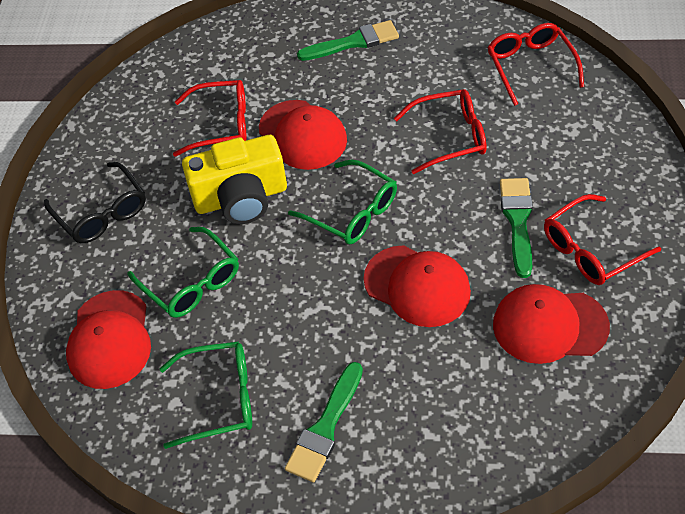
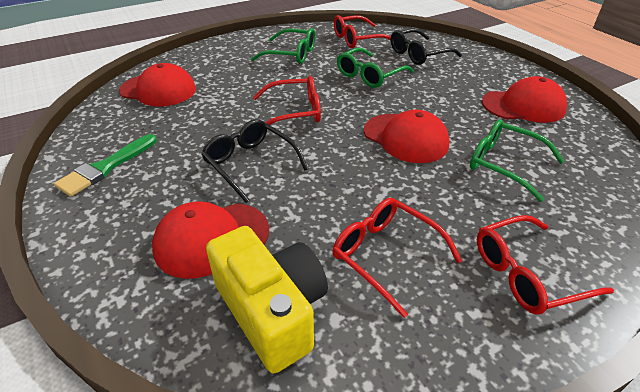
black glasses: [44,162,146,243] = 1 -> [201,119,308,203] [391,29,462,65] = 2
green brush: [285,362,363,482] [297,20,399,61] [500,178,533,278] = 3 -> [54,134,157,197] = 1

